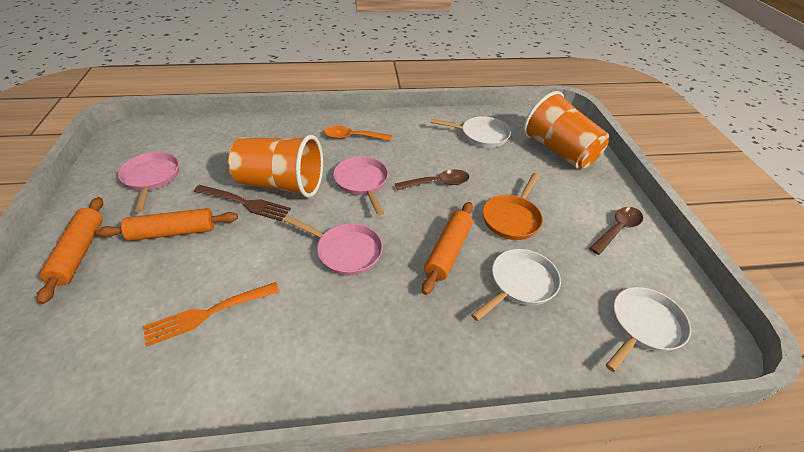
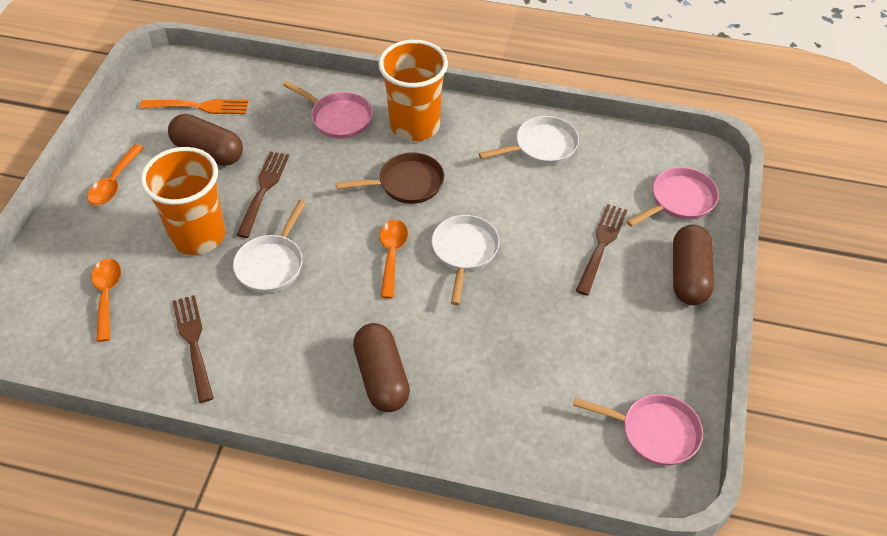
brown capsule: none = 0 -> [168,114,243,166] [353,323,410,412] [673,225,714,305] = 3
brown fork: [194,185,291,221] = 1 -> [172,295,214,403] [236,151,289,238] [576,204,627,296] = 3
brown pan: none = 0 -> [336,152,444,204] = 1
brown spoon: [395,169,470,190] [589,207,643,255] = 2 -> none = 0
orange pan: [483,173,543,240] = 1 -> none = 0
orange rolling pin: [37,197,103,304] [96,208,238,241] [422,202,473,295] = 3 -> none = 0
orange spoon: [324,126,392,141] = 1 -> [87,144,144,206] [91,259,121,342] [380,220,408,299] = 3

